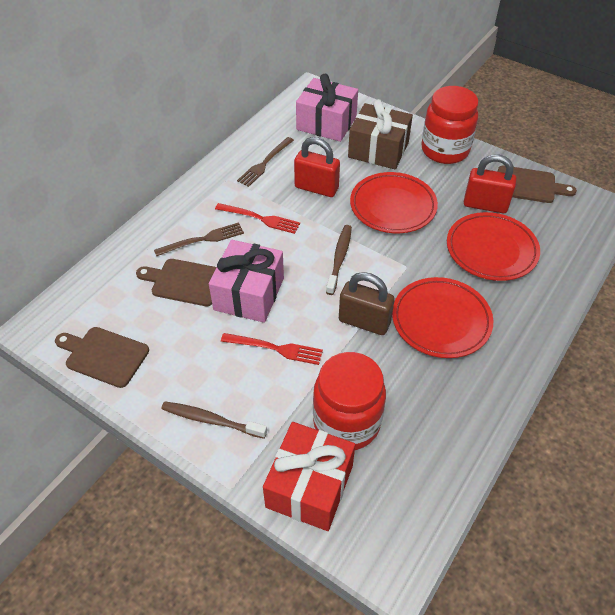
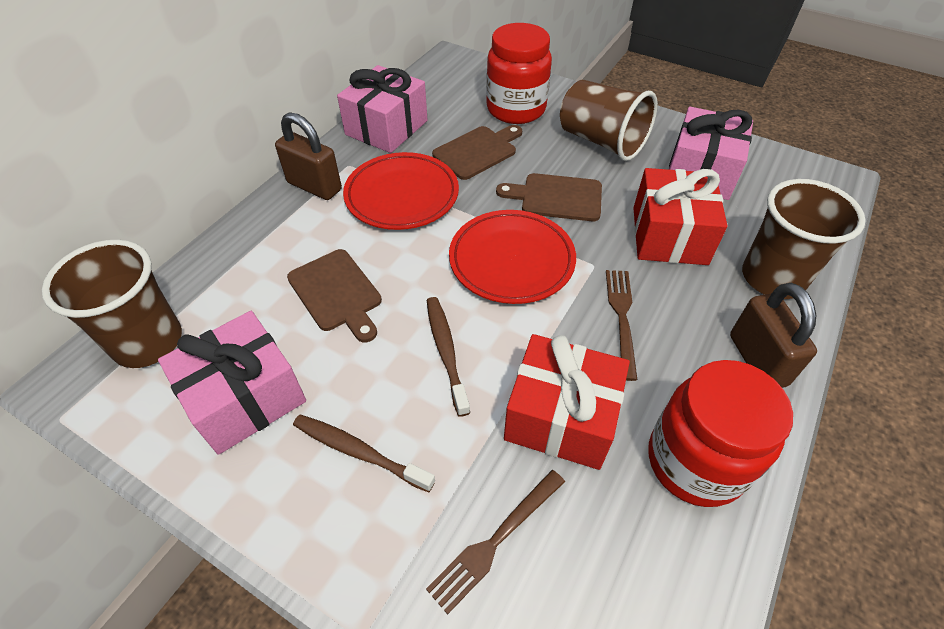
brown cup: none = 0 -> [42,240,182,368] [560,80,658,161] [742,179,866,299] = 3
brown gift: [348,99,413,169] = 1 -> none = 0
brown padlock: [339,272,395,335] = 1 -> [275,112,342,200] [730,283,817,388] = 2
pink gift: [209,240,284,323] [296,74,358,142] = 2 -> [158,311,306,455] [337,65,428,153] [669,107,753,200] = 3
red fork: [215,203,300,234] [221,333,323,365] = 2 -> none = 0
red gift: [263,422,355,531] = 1 -> [504,334,630,470] [633,168,728,265] = 2
red padlock: [294,137,340,197] [464,155,516,213] = 2 -> none = 0
red plate: [350,172,438,233] [392,277,493,358] [447,212,540,281] = 3 -> [343,152,459,230] [449,210,576,304] = 2

